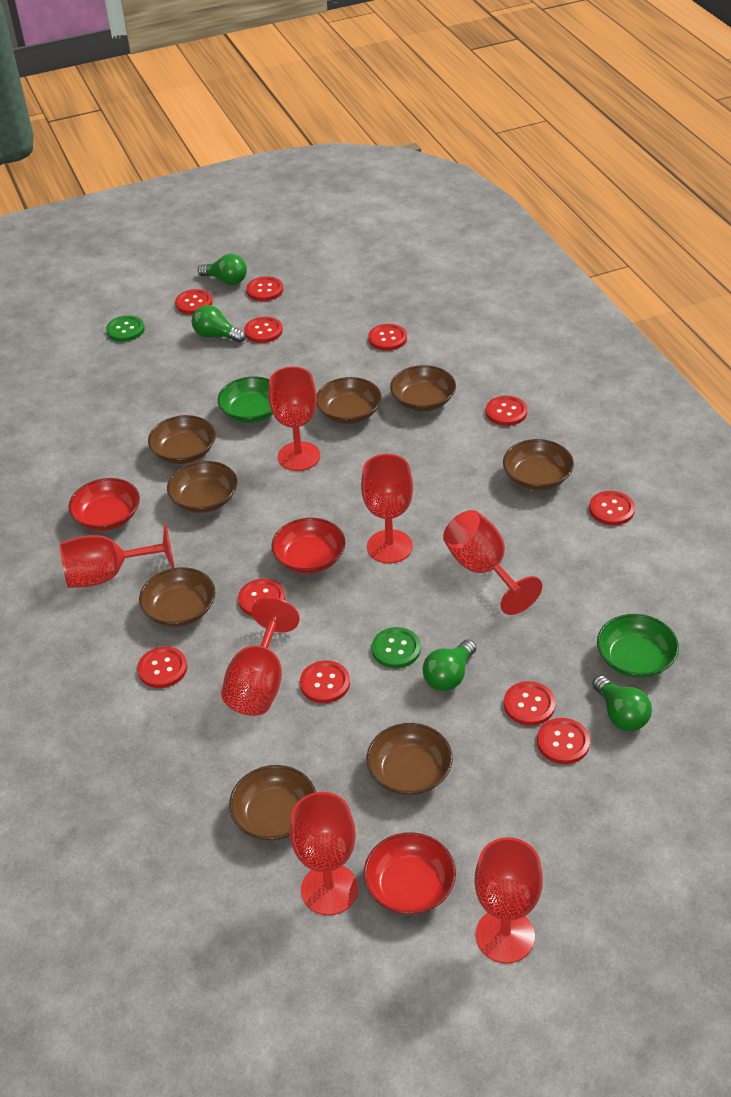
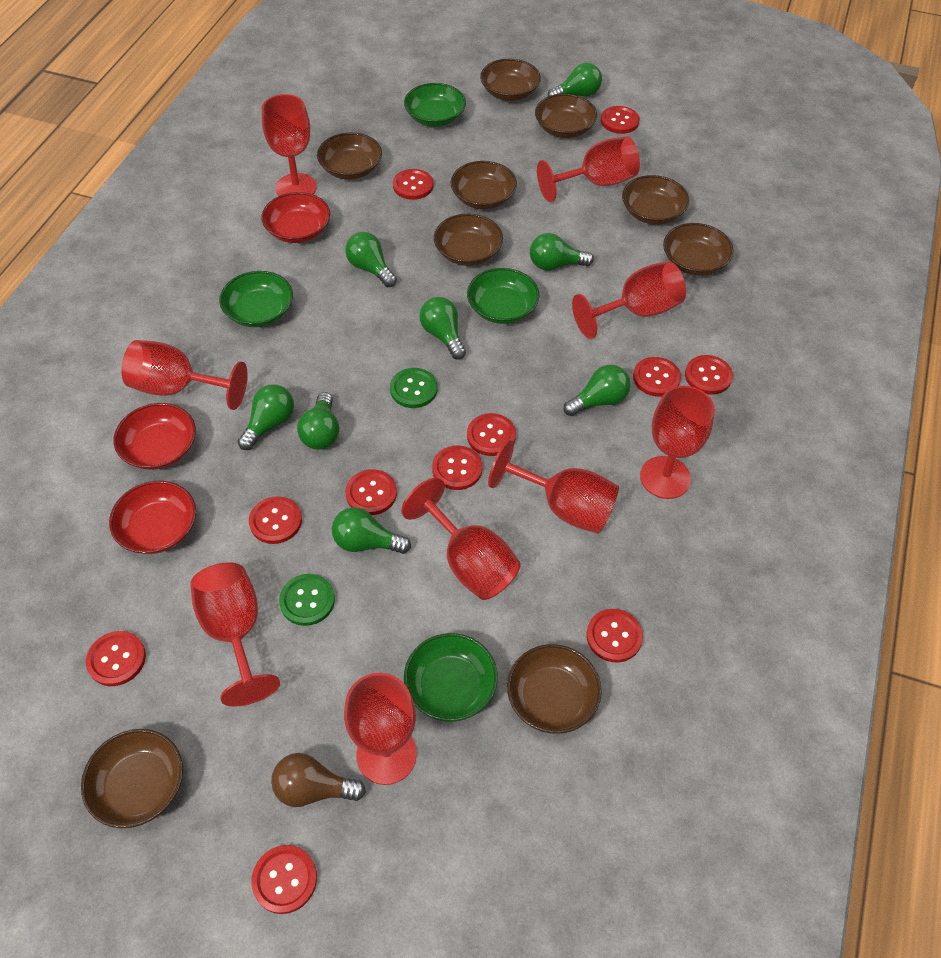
brown bowl: [139,567,215,627] [148,415,216,464] [167,461,237,513] [229,765,316,841] [317,377,382,424] [367,723,453,795] [390,365,456,411] [503,439,574,490] = 8 -> [81,729,183,828] [317,133,382,179] [434,214,503,266] [450,161,517,209] [480,59,541,101] [507,644,602,734] [535,94,597,138] [622,175,689,225] [663,223,733,276] = 9
brown light bulb: none = 0 -> [271,753,366,807] = 1
green bowl: [218,377,273,423] [597,614,679,678] = 2 -> [219,271,293,327] [404,83,466,127] [404,633,498,721] [467,268,540,324] = 4
green light bulb: [191,305,246,343] [198,254,247,285] [423,639,476,691] [592,676,652,731] = 4 -> [237,384,294,450] [297,392,340,450] [332,507,411,554] [345,232,397,287] [419,297,466,360] [530,233,594,270] [548,63,602,97] [563,365,631,416] = 8
red goblet: [60,524,174,588] [221,597,300,716] [268,367,320,471] [290,792,358,916] [361,454,413,564] [443,510,542,615] [474,837,543,963] = 7 -> [121,340,248,410] [190,562,280,707] [262,94,317,196] [344,673,417,785] [401,478,521,600] [488,440,619,534] [537,136,640,202] [572,261,686,339] [640,386,715,499] = 9

